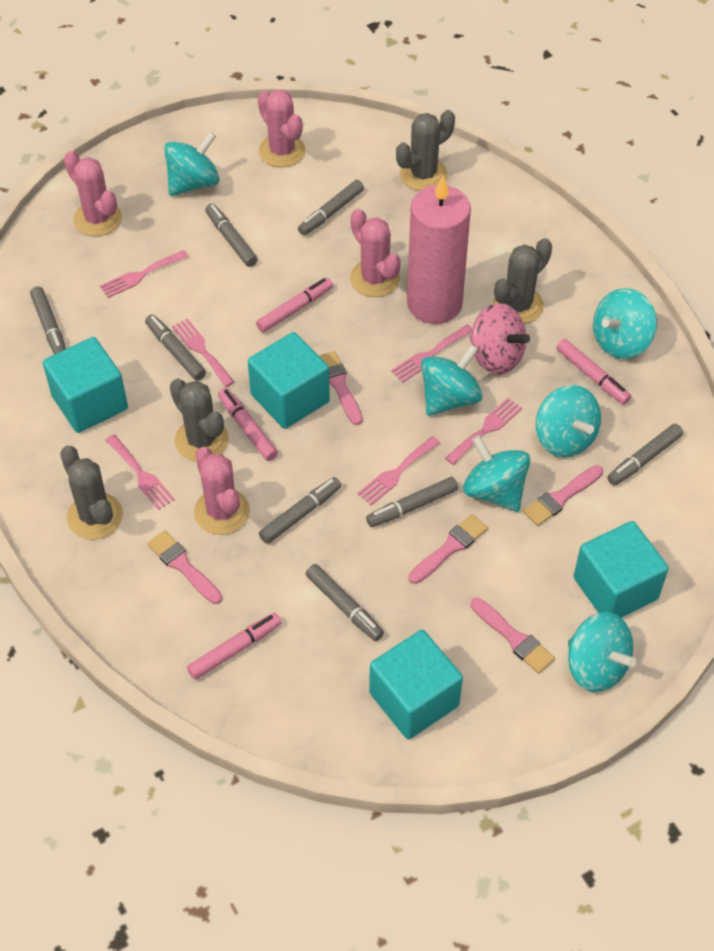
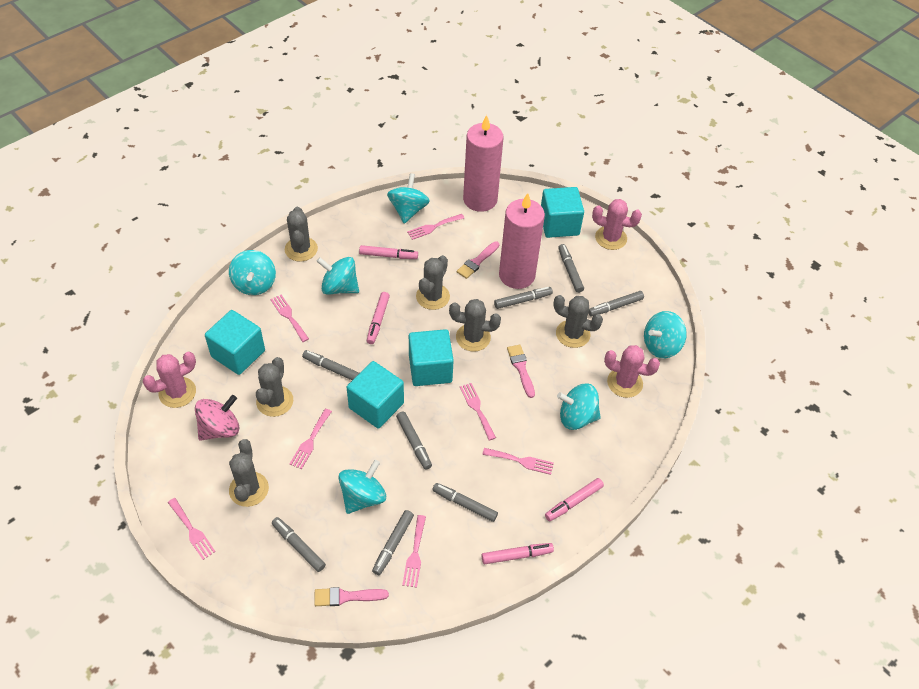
grey cactus: [60,446,123,540] [170,379,229,462] [396,110,455,191] [493,238,552,324] = 4 -> [229,439,269,507] [256,357,293,417] [285,207,318,262] [416,255,450,310] [449,299,501,352] [553,295,603,348] = 6
pink brush: [147,531,222,604] [319,351,362,425] [408,514,488,584] [470,598,555,674] [523,465,603,526] = 5 -> [314,587,389,606] [457,241,500,279] [507,345,535,398] = 3
pink cactus: [64,151,122,236] [194,447,250,535] [258,89,306,167] [350,209,401,297] = 4 -> [143,352,196,408] [592,199,642,250] [604,345,660,398] = 3
pink candle: [407,176,471,324] = 1 -> [463,115,504,212] [499,193,545,289] = 2
pink fork: [100,250,189,298] [105,434,175,510] [172,318,235,387] [357,436,440,506] [391,325,472,382] [445,398,522,465] = 6 -> [168,498,216,560] [270,295,309,342] [290,409,332,469] [402,515,426,588] [407,214,464,240] [460,383,496,440] [482,448,554,475] = 7

